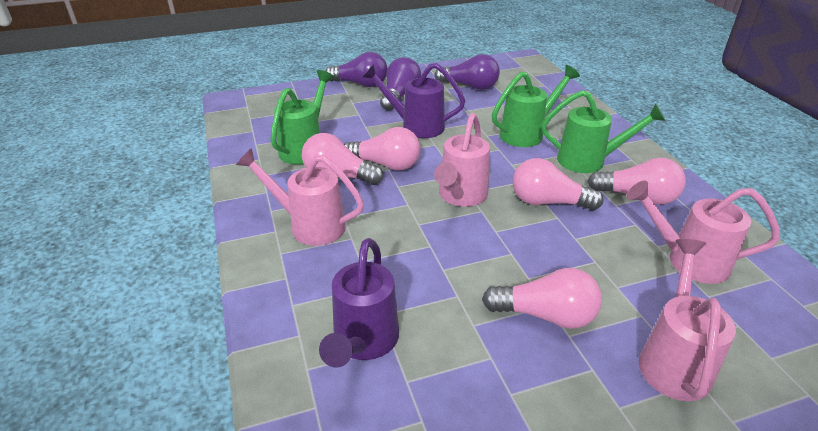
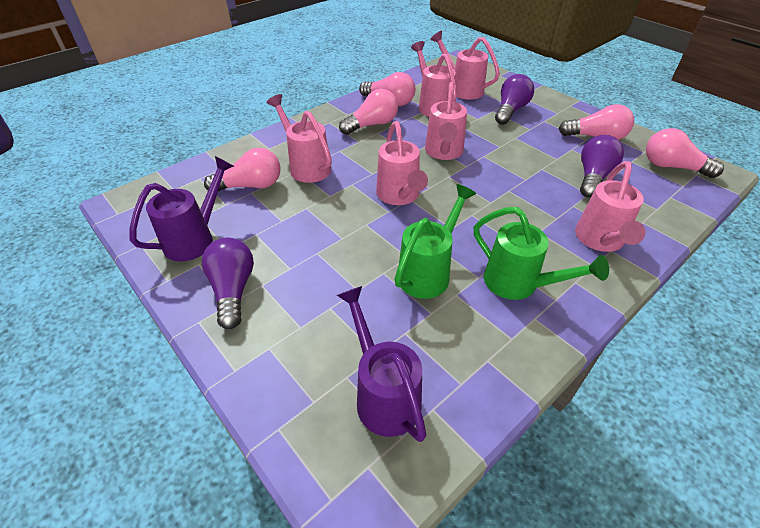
green watering can: [271,70,334,165] [492,65,580,147] [541,90,666,173] = 3 -> [395,184,476,299] [474,207,609,300] = 2
pink watering can: [236,148,364,246] [434,113,490,207] [626,181,780,284] [639,239,736,401] = 4 -> [267,94,332,183] [376,121,428,205] [411,41,457,117] [425,82,467,160] [430,30,500,100] [575,161,646,252] = 6

